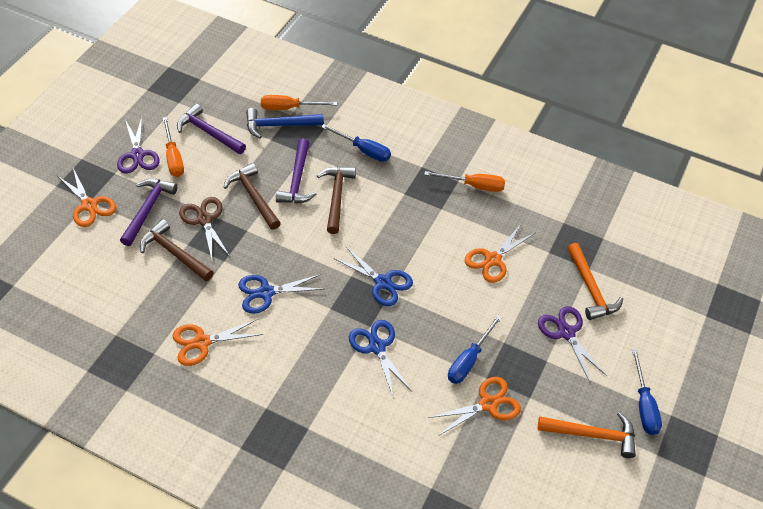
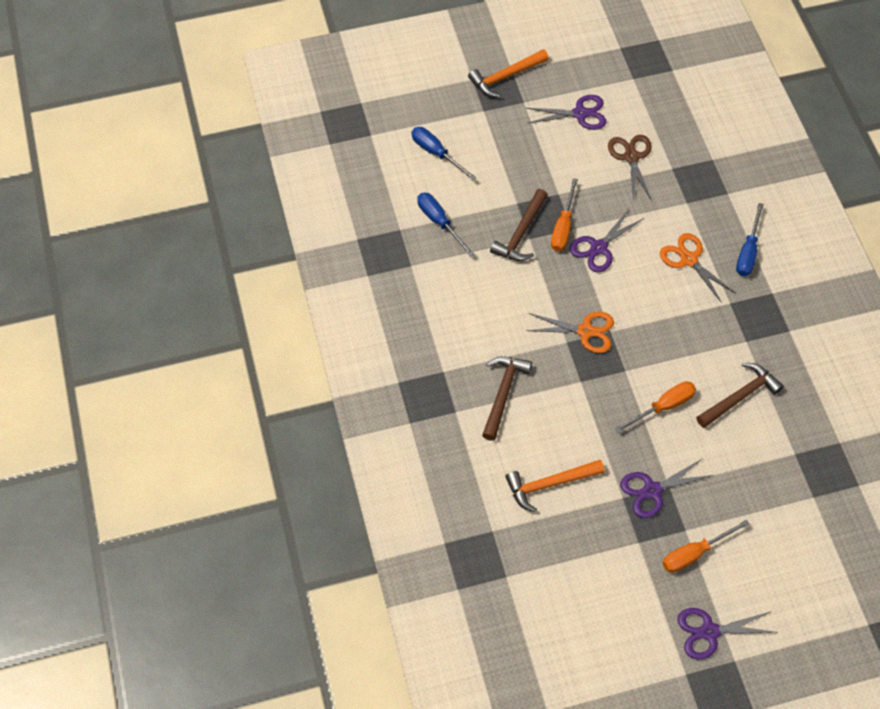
blue hammer: [246,108,324,138] = 1 -> none = 0
blue scissors: [238,274,323,314] [333,246,413,306] [349,320,412,396] = 3 -> none = 0
orange scissors: [58,168,116,227] [172,319,263,366] [429,377,521,436] [465,224,535,283] = 4 -> [526,312,614,353] [660,233,735,303] = 2
purple hammer: [120,179,178,246] [177,104,246,154] [276,139,316,203] = 3 -> none = 0
purple scissors: [117,117,160,174] [538,306,607,382] = 2 -> [526,95,607,130] [570,209,644,272] [620,458,713,518] [677,608,776,660] = 4

